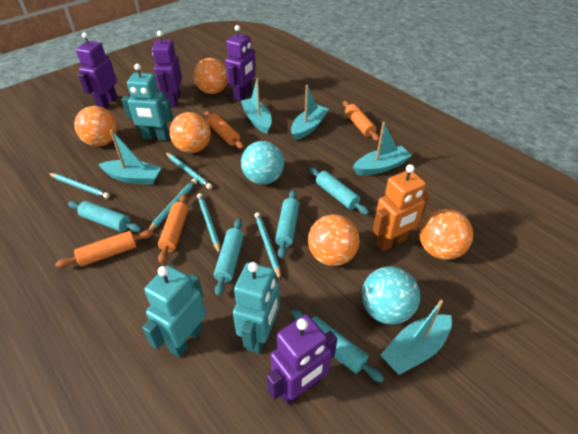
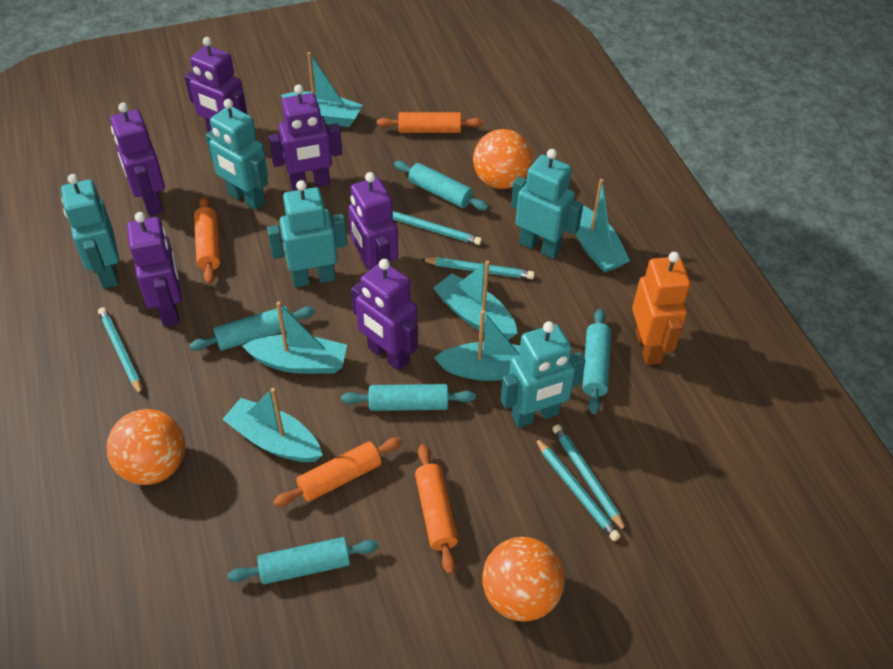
orange ball: [74,106,117,146] [170,112,211,153] [193,58,228,94] [308,214,360,266] [419,209,473,260] = 5 -> [106,409,185,485] [473,129,532,189] [482,537,565,622] = 3
purple robot: [76,32,118,109] [152,31,182,108] [225,25,256,101] [267,314,337,405] = 4 -> [110,103,165,216] [127,212,182,327] [184,37,248,132] [269,84,342,191] [348,172,398,269] [351,259,418,371] = 6
turquoise ball: [241,141,284,185] [362,266,420,325] = 2 -> none = 0
turquoise boat: [99,130,162,185] [241,78,272,134] [291,85,329,140] [353,122,412,175] [380,300,452,375] = 5 -> [222,388,323,462] [242,301,347,374] [281,52,363,127] [433,261,517,340] [434,310,520,381] [576,179,630,273] = 6
turquoise robot: [122,64,173,141] [142,265,206,357] [233,262,279,354] = 3 -> [61,174,119,289] [205,99,268,210] [267,180,347,287] [500,321,585,428] [511,149,583,259] = 5

